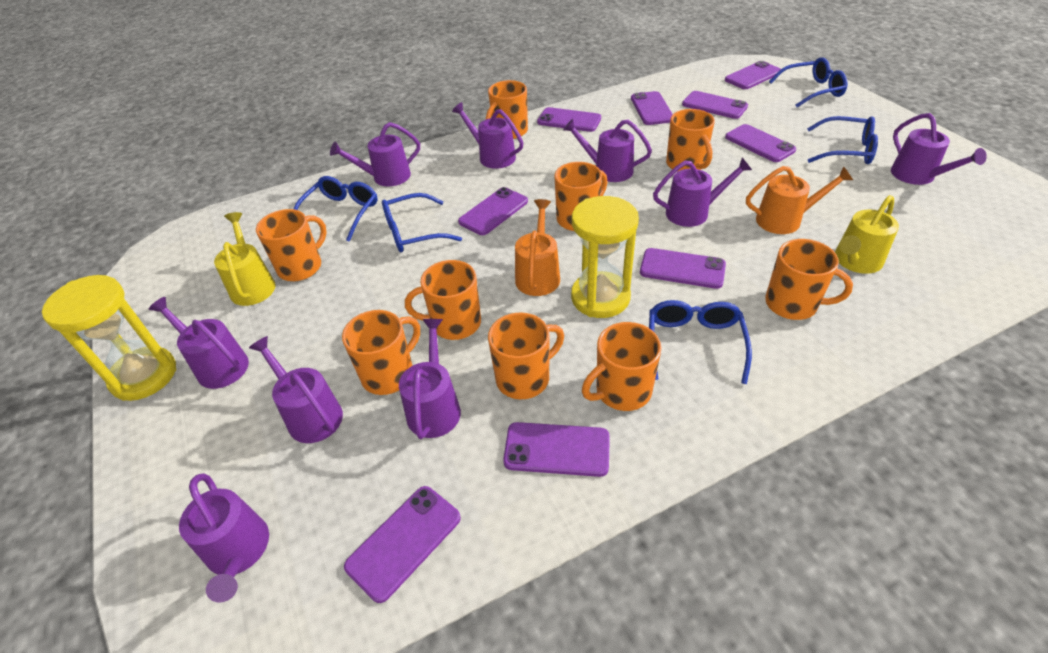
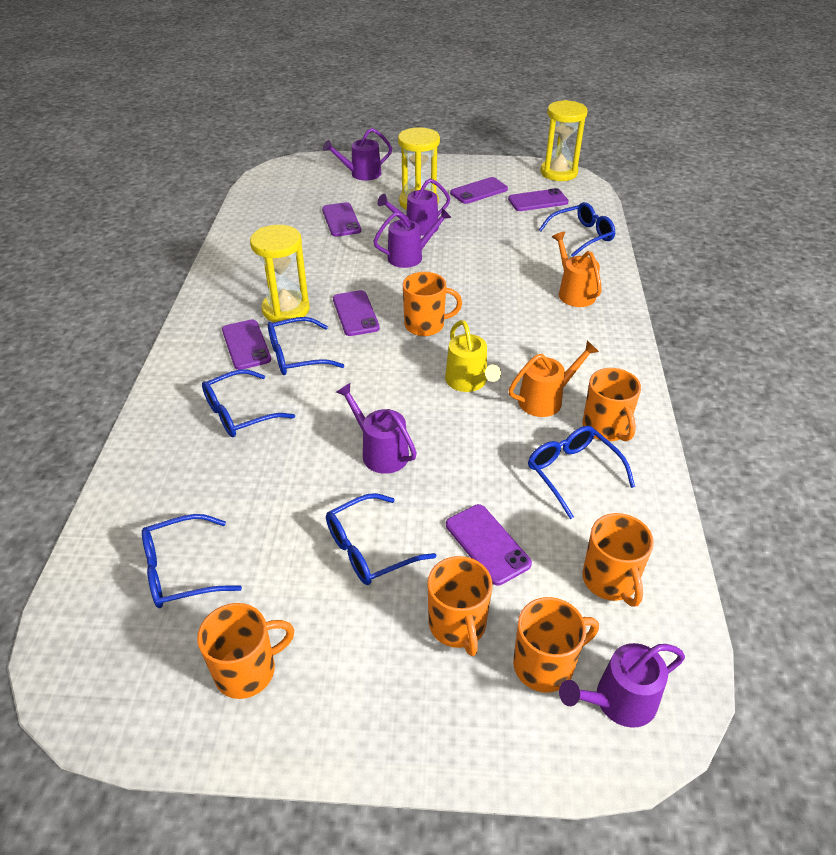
blue glasses: [294,176,378,242] [382,193,462,252] [649,300,752,384] [769,57,847,107] [807,116,878,164] = 5 -> [142,514,242,608] [202,369,295,437] [268,317,344,375] [326,493,436,585] [528,426,635,519] [539,202,615,257] = 6
orange mug: [256,209,327,281] [342,310,420,395] [405,260,481,340] [486,80,528,139] [488,312,564,399] [555,162,608,231] [582,322,661,411] [666,109,715,172] [765,239,853,320] = 9 -> [197,603,294,699] [403,272,462,336] [427,556,492,656] [513,597,599,693] [582,368,641,442] [582,513,654,607] = 6
purple phone: [344,486,461,603] [458,187,528,235] [503,422,610,477] [537,107,601,132] [631,91,673,125] [640,248,726,289] [682,91,748,119] [725,61,781,89] [725,124,796,162] = 9 -> [222,320,271,370] [322,202,361,237] [333,290,380,336] [446,504,532,585] [450,177,508,204] [508,188,569,211] = 6
purple watering can: [149,297,249,389] [179,473,269,603] [249,336,343,443] [330,122,420,187] [399,319,461,439] [452,102,523,169] [563,119,652,182] [653,158,752,227] [891,113,987,185] = 9 -> [323,128,392,181] [336,383,417,474] [373,208,452,268] [377,178,450,236] [559,643,685,728] = 5
yellow hourglass: [42,275,176,401] [571,196,639,318] = 2 -> [250,225,310,322] [398,127,440,210] [540,100,587,181] = 3
yellow watering can: [214,212,275,306] [835,195,899,274] = 2 -> [445,320,501,392] = 1

